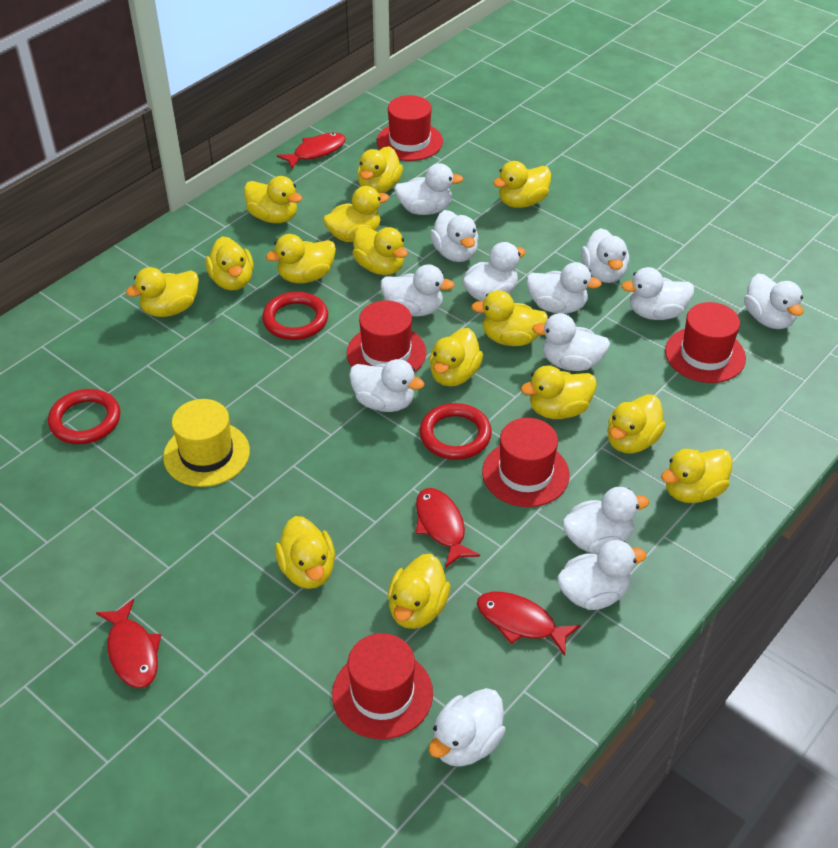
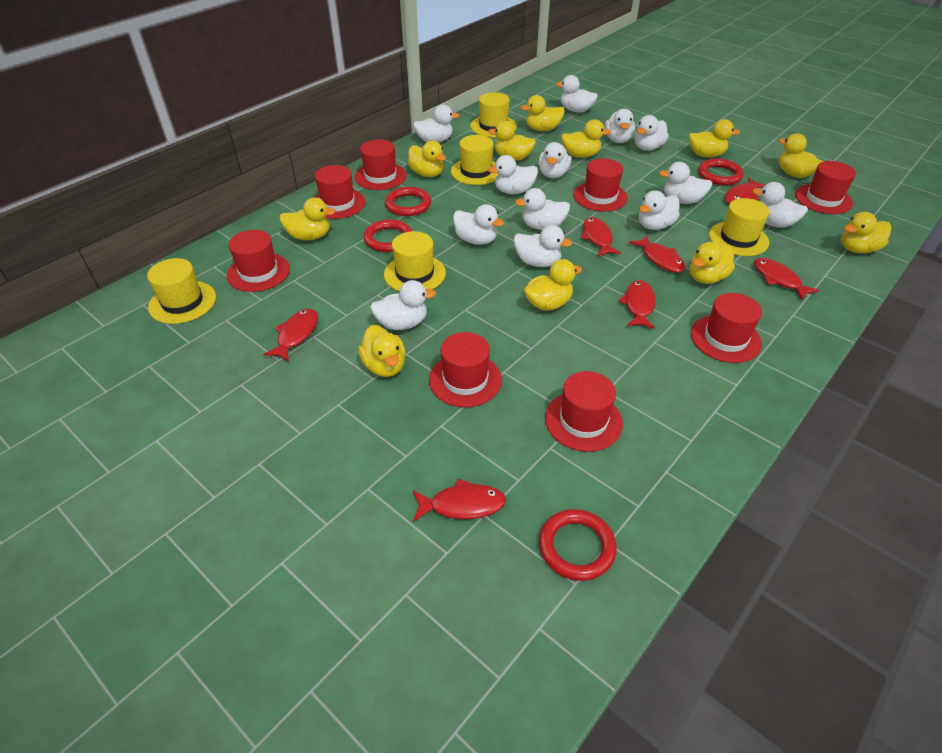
red fish: [96,599,161,688] [277,133,346,169] [416,488,480,567] [477,592,581,656] = 4 -> [263,309,318,362] [413,478,506,522] [581,217,621,257] [618,280,656,329] [629,235,685,273] [725,177,766,204] [754,258,819,300] = 7
red hat: [332,633,433,739] [347,300,426,373] [377,95,443,161] [482,418,570,507] [665,302,746,383] = 5 -> [227,230,290,292] [315,165,365,219] [355,139,407,190] [429,332,502,407] [545,371,623,452] [574,158,628,211] [691,293,762,363] [795,161,856,214] = 8
red ring: [48,389,120,444] [262,292,328,340] [420,403,492,460] = 3 -> [364,219,412,252] [385,187,431,216] [539,509,617,581] [698,158,744,185] = 4
yellow duck: [126,267,199,317] [205,236,254,291] [244,176,302,223] [266,234,336,283] [275,516,335,589] [323,186,389,242] [352,227,408,275] [357,146,403,193] [388,554,451,629] [430,328,483,387] [471,290,548,346] [493,161,551,208] [521,366,597,419] [607,394,666,453] [661,449,733,503] = 15 -> [280,197,336,240] [358,325,406,377] [408,141,446,177] [488,121,536,161] [520,95,564,131] [524,259,582,311] [561,119,611,158] [689,119,740,157] [690,242,735,284] [778,134,823,178] [841,212,891,253] = 11
yellow hat: [163,399,250,487] = 1 -> [147,258,216,324] [384,231,446,291] [451,135,498,185] [470,92,517,137] [709,198,770,256] = 5

